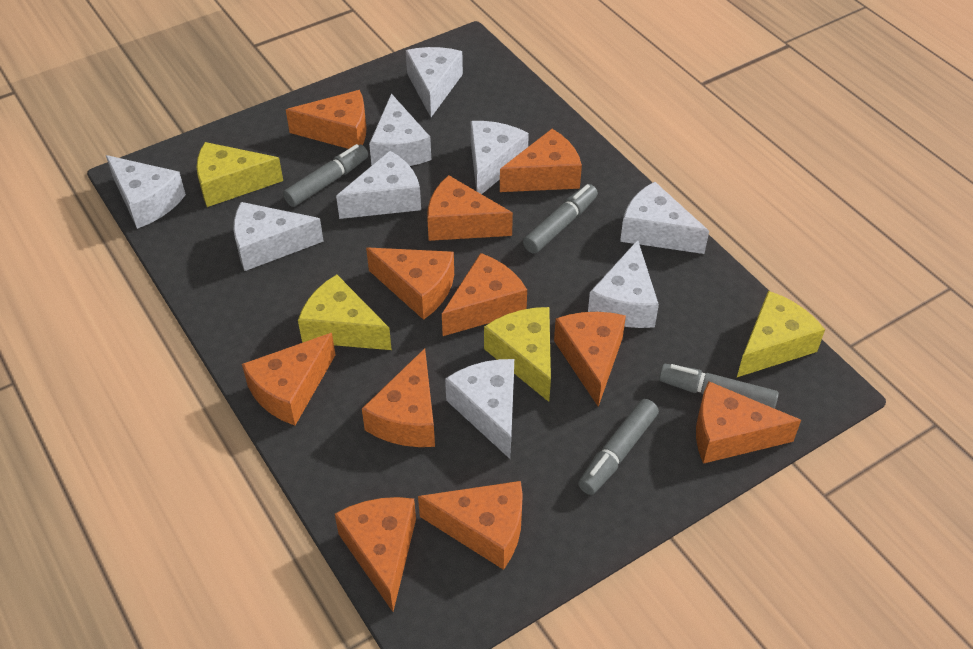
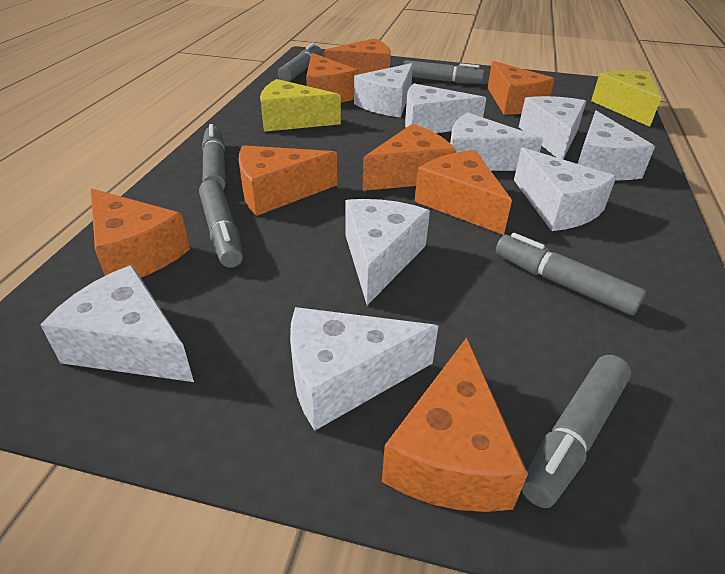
grey marker: [283,144,368,207] [523,184,598,254] [578,399,659,495] [659,364,779,409] = 4 -> [199,180,243,268] [202,124,226,190] [278,43,321,82] [403,60,485,84] [496,233,646,316] [522,355,631,508] = 6
orange cheese: [242,333,335,426] [286,90,366,149] [335,497,416,612] [362,348,435,447] [366,248,454,320] [418,481,523,570] [427,175,513,241] [442,253,527,336] [500,129,582,192] [554,312,626,407] [696,381,801,464] = 11 -> [91,188,190,278] [239,145,337,216] [306,53,359,103] [324,38,391,74] [363,124,456,191] [382,338,528,512] [415,150,512,235] [488,61,555,115] = 8
yellow cheese: [197,142,283,207] [298,274,392,350] [484,307,551,402] [737,291,825,377] = 4 -> [260,79,341,132] [591,70,661,127] = 2

